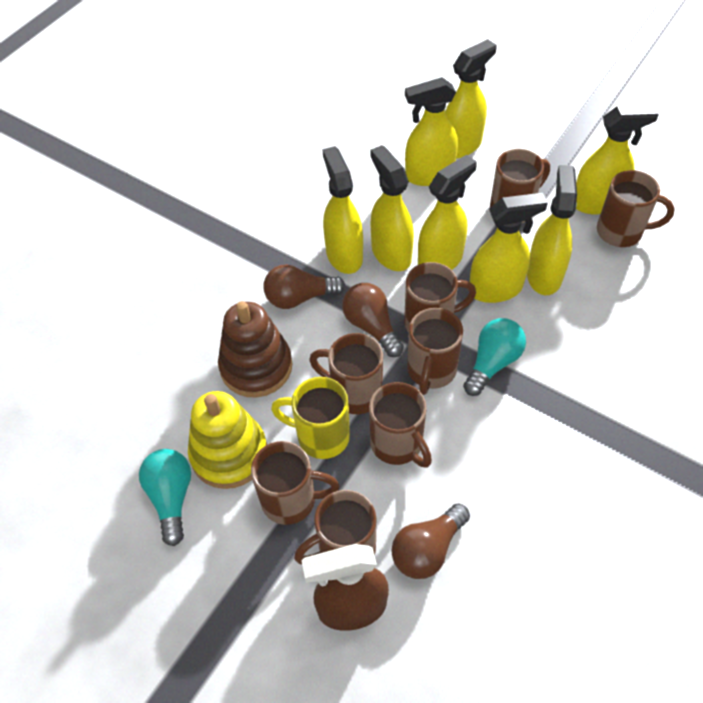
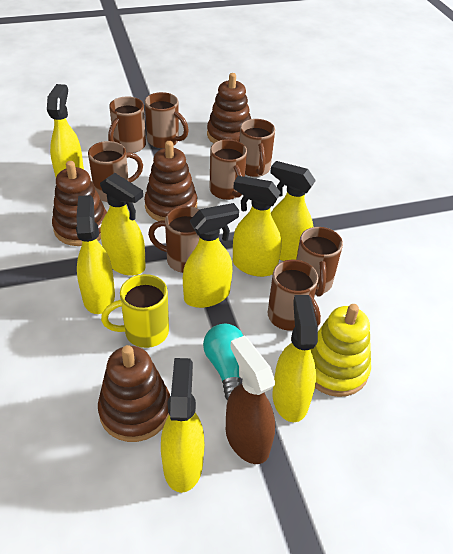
brown light bulb: [264,264,345,309] [342,283,404,357] [391,503,470,579] = 3 -> none = 0
brown stacking toy: [218,301,292,398] = 1 -> [52,161,107,246] [98,345,170,442] [144,141,198,221] [207,73,251,144] = 4
turquoise light bulb: [139,449,191,546] [463,318,526,396] = 2 -> [203,324,244,400] = 1

